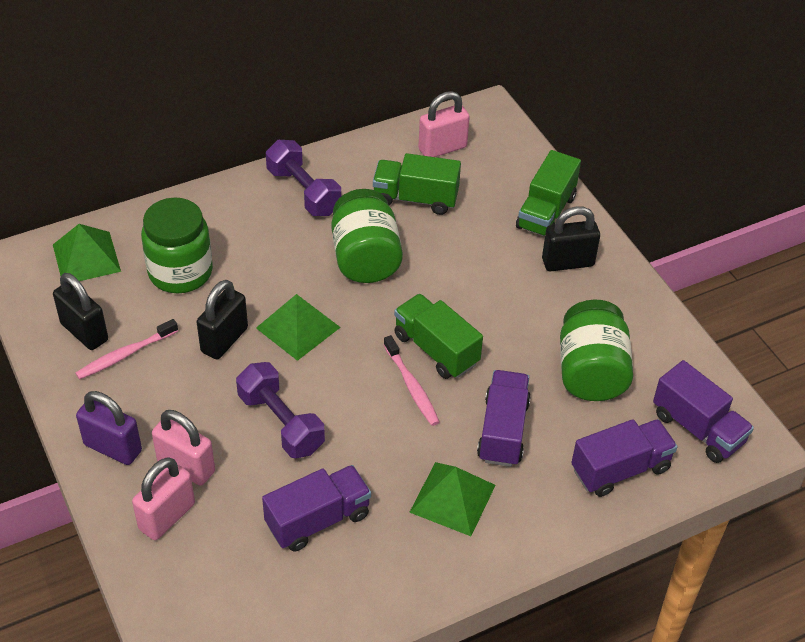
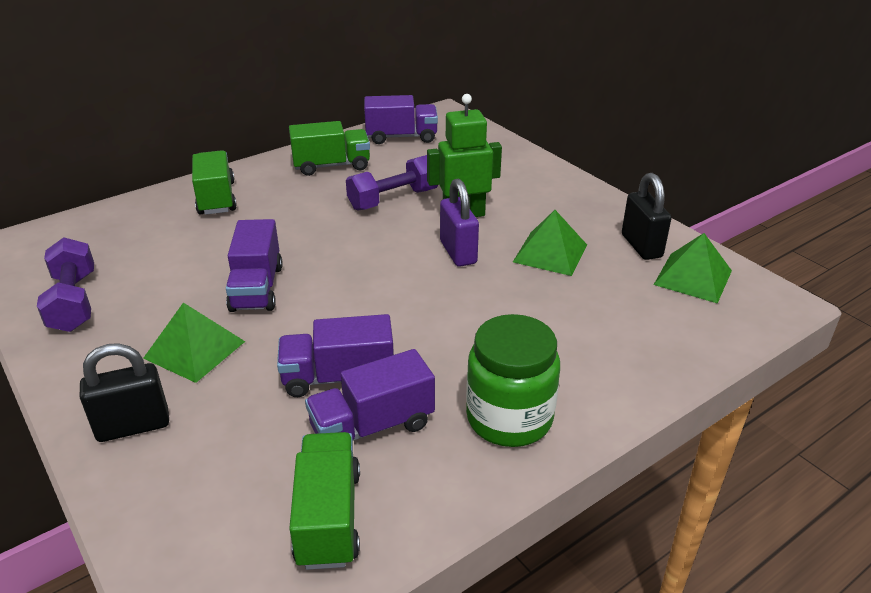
black padlock: [53,273,108,350] [197,280,248,359] [542,206,600,272] = 3 -> [80,343,169,442] [622,173,672,260] = 2
green jar: [141,197,213,293] [331,189,403,283] [560,300,633,401] = 3 -> [466,314,560,447] = 1
green robot: none = 0 -> [427,94,502,217] = 1
pink padlock: [132,457,195,540] [152,410,215,486] [418,91,470,157] = 3 -> none = 0
pink toothbrush: [75,319,178,380] [384,335,440,426] = 2 -> none = 0

